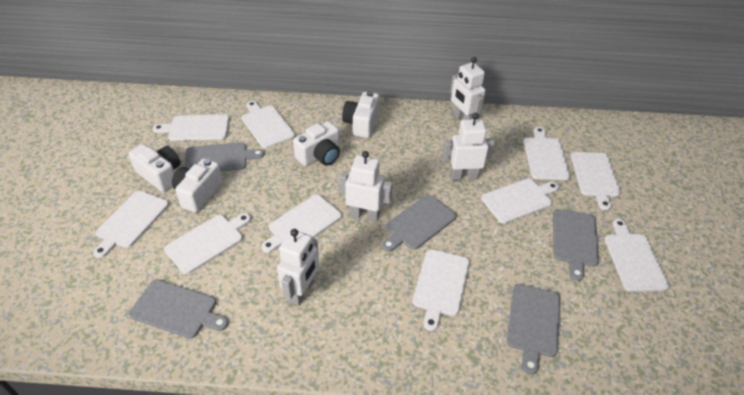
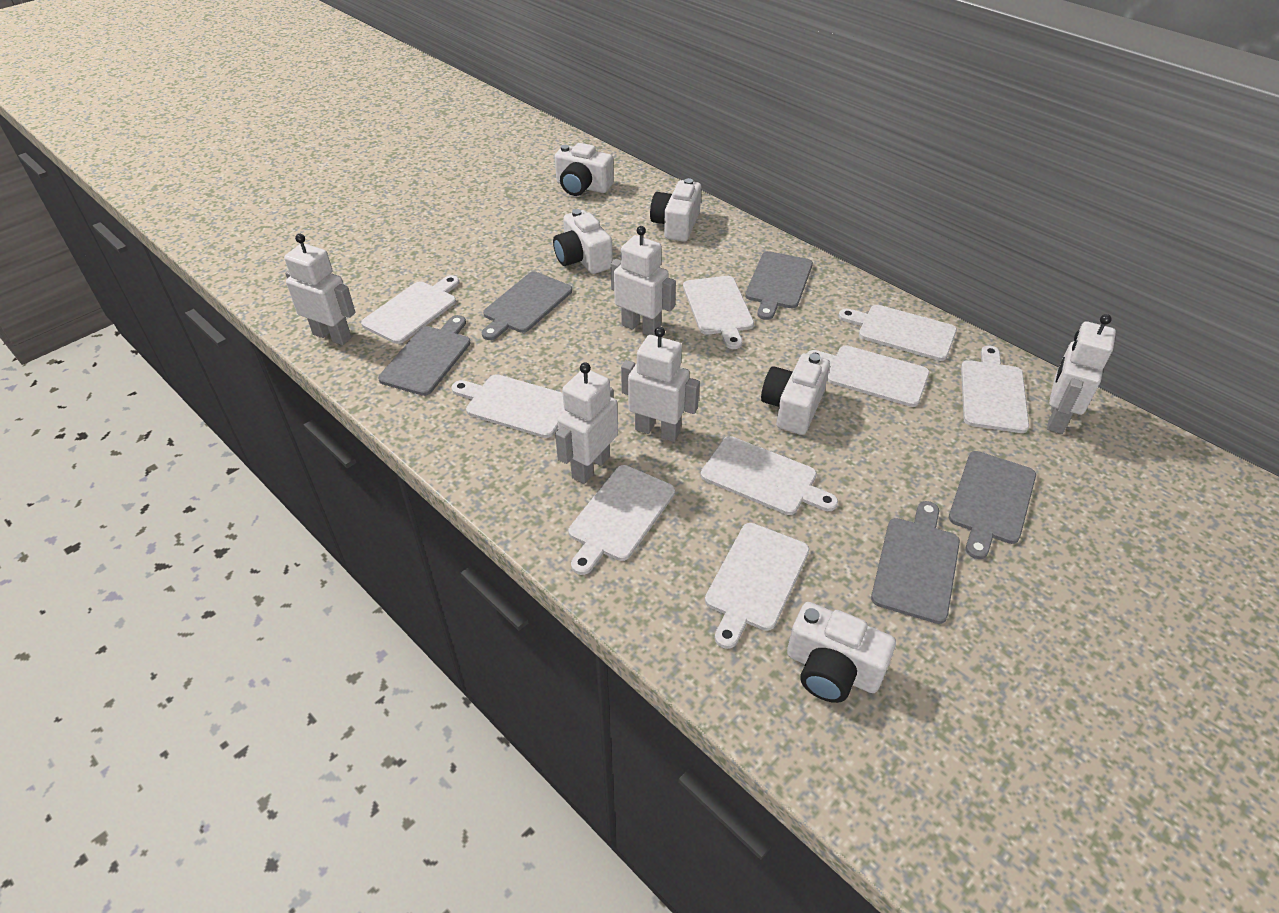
white camera: [128,144,181,192] [172,158,223,213] [293,121,340,166] [342,91,379,138] = 4 -> [553,209,613,274] [555,143,614,196] [650,178,701,242] [761,353,830,435] [787,602,896,703] = 5
white cutting board: [93,190,169,258] [153,114,229,141] [164,213,251,274] [242,101,295,148] [261,194,342,253] [412,249,470,331] [481,178,559,224] [524,127,570,180] [571,152,621,211] [604,219,669,292] = 10 -> [361,275,459,344] [452,374,565,438] [568,465,675,575] [683,276,754,349] [701,436,838,515] [705,523,809,649] [807,346,929,407] [838,305,957,361] [961,346,1029,433] = 9
white robot: [277,229,319,306] [339,151,392,222] [443,113,495,181] [450,57,485,120] = 4 -> [284,234,355,345] [555,362,618,484] [610,226,676,336] [621,327,700,442] [1047,314,1116,434] = 5

